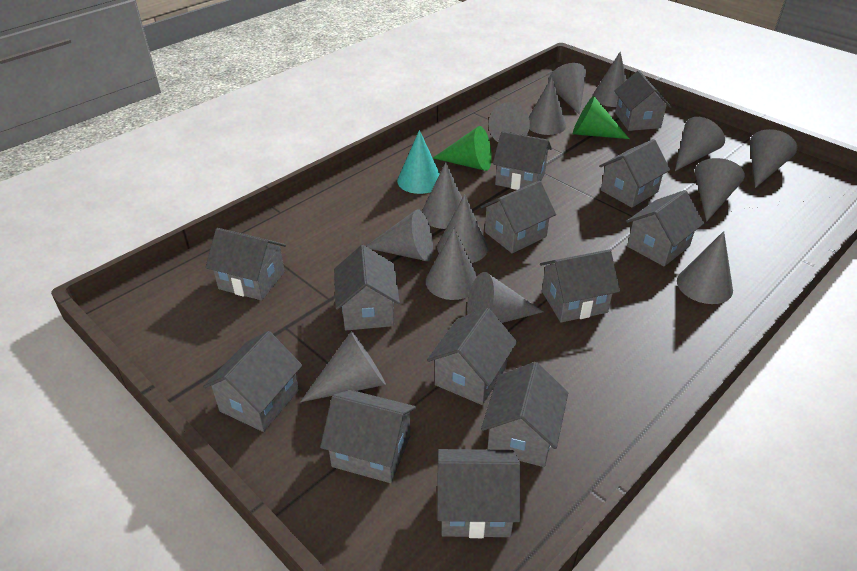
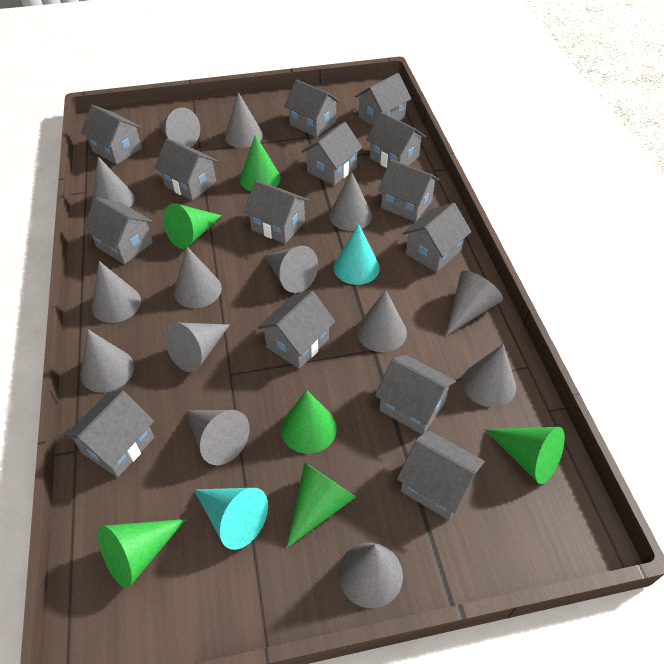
green cone: [433,126,492,171] [573,96,629,139] = 2 -> [98,519,186,588] [164,203,222,249] [240,135,281,191] [281,390,337,454] [286,462,356,548] [484,427,565,484] = 6
grey house: [203,331,302,432] [205,228,286,301] [320,390,416,483] [334,245,400,330] [427,308,517,405] [437,449,520,538] [480,180,556,253] [481,362,568,467] [493,131,552,190] [540,249,620,322] [599,139,670,208] [614,71,672,131] [626,190,704,266] = 13 -> [64,391,154,477] [81,105,142,165] [83,198,153,264] [154,138,218,201] [244,180,309,244] [257,291,335,369] [284,80,341,137] [301,122,363,185] [355,73,411,126] [366,112,426,168] [375,355,456,435] [378,159,440,222] [397,430,485,520] [402,203,471,273] = 14
turquoise cone: [397,130,440,194] = 1 -> [194,488,268,550] [334,224,380,285] = 2

